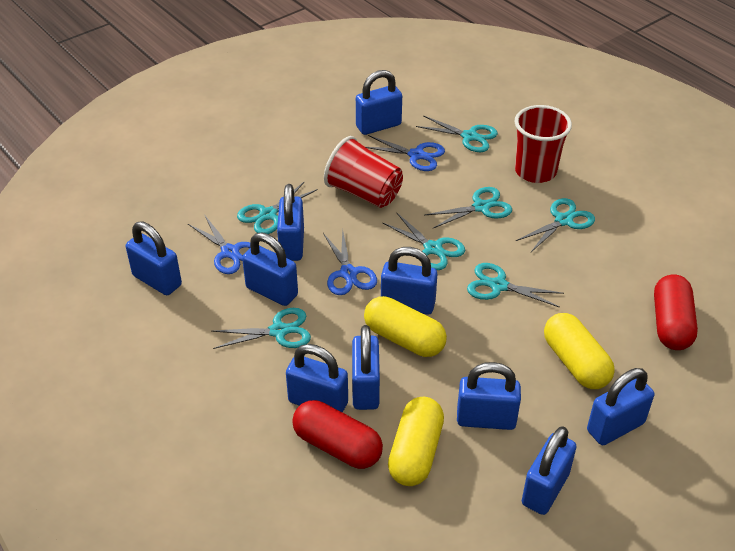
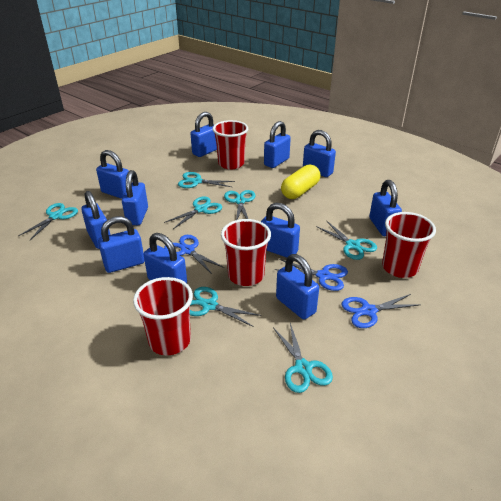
blue padlock: [126,222,182,295] [242,233,298,306] [277,184,304,261] [286,344,348,413] [352,325,380,410] [356,70,402,135] [381,247,437,315] [457,362,521,430] [522,426,576,515] [587,368,654,445] = 10 -> [81,191,110,249] [96,150,129,199] [98,216,145,273] [122,170,148,225] [144,233,187,283] [191,112,217,157] [261,203,300,258] [264,121,291,168] [276,254,319,320] [303,130,336,177] [369,180,402,236] = 11
red capsule: [292,400,383,469] [654,275,698,350] = 2 -> none = 0
red cup: [324,136,403,208] [515,105,572,183] = 2 -> [133,277,193,355] [212,120,248,169] [221,219,271,286] [382,212,436,278] = 4
yellow capsule: [364,296,447,357] [388,397,444,486] [544,313,615,389] = 3 -> [281,164,321,199] = 1

